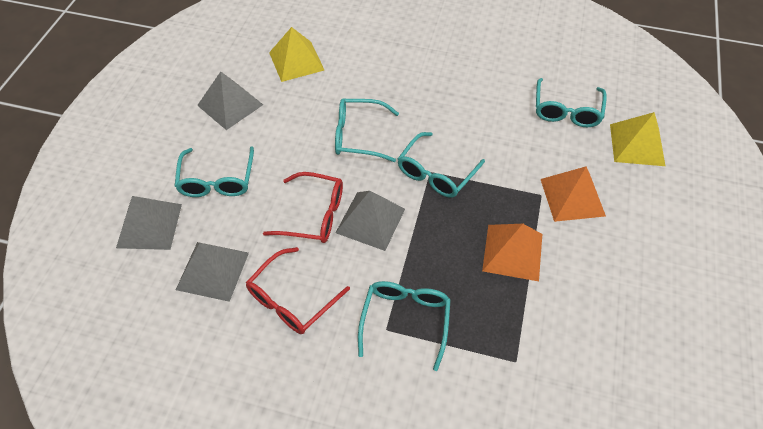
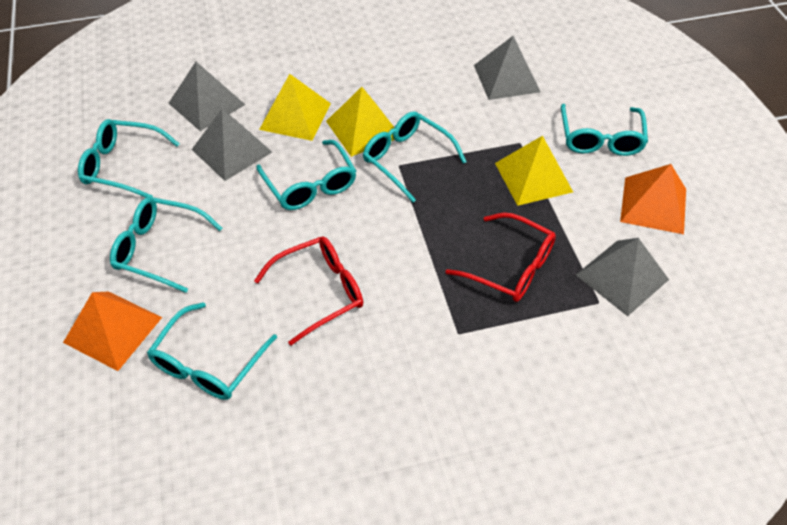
turquoise glasses: [175,146,254,197] [335,98,399,162] [358,281,451,371] [398,132,485,198] [536,78,607,127] = 5 -> [78,119,180,198] [110,197,222,293] [147,302,277,400] [256,140,356,210] [363,111,466,203] [561,104,648,156] = 6
yellow pyramid: [269,27,324,82] [610,112,665,166] = 2 -> [259,74,331,141] [326,87,395,157] [495,136,573,206] = 3

